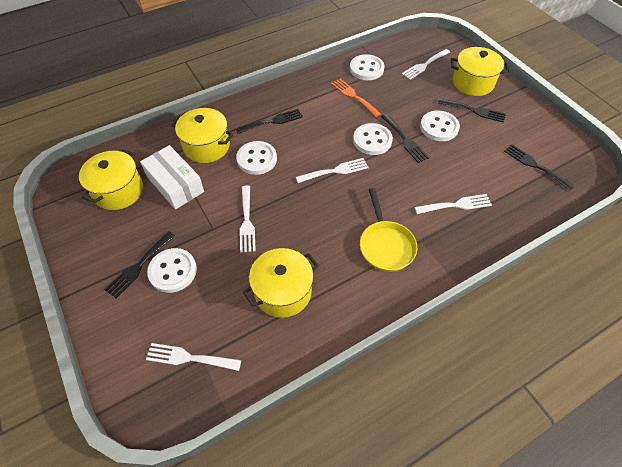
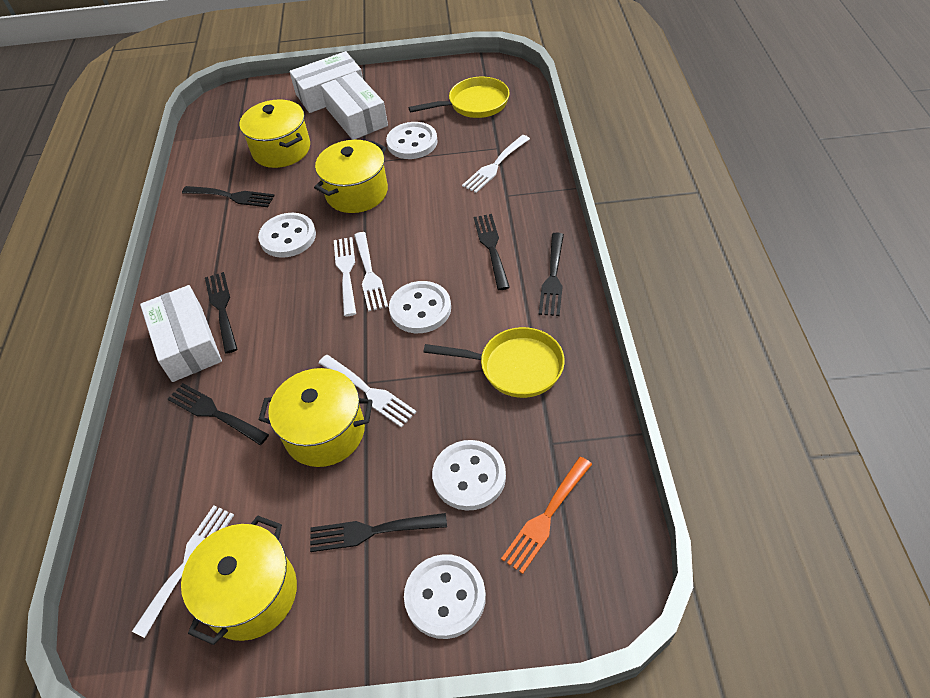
black fork: [104,231,175,298] [236,109,303,134] [381,114,429,163] [438,98,506,123] [504,144,574,190] = 5 -> [168,383,269,445] [182,186,275,207] [205,272,237,354] [310,513,447,552] [474,214,510,290] [539,233,564,316] = 6
white box: [140,145,204,209] = 1 -> [140,285,222,382] [289,51,363,113] [321,72,388,140] = 3
yellow pan: [360,188,417,272] = 1 -> [408,77,510,118] [424,327,565,398] = 2

